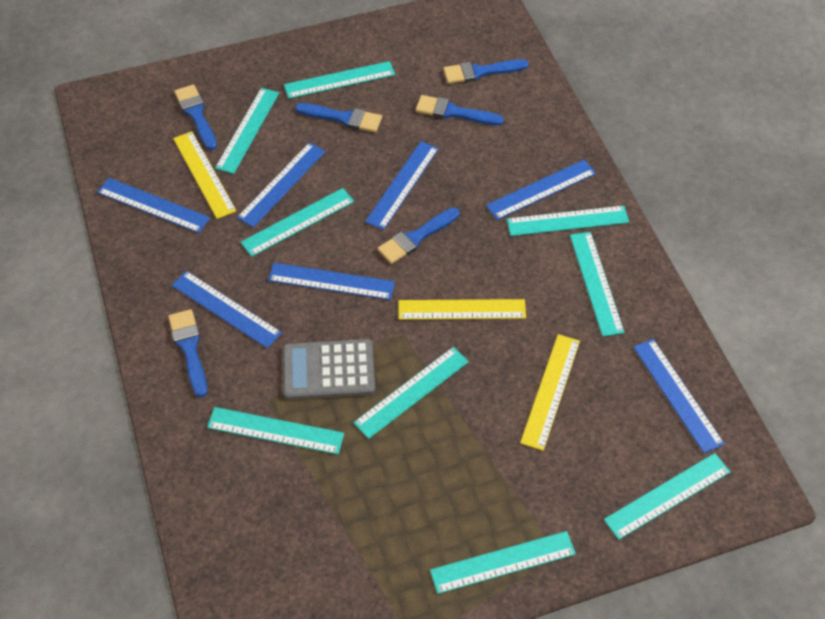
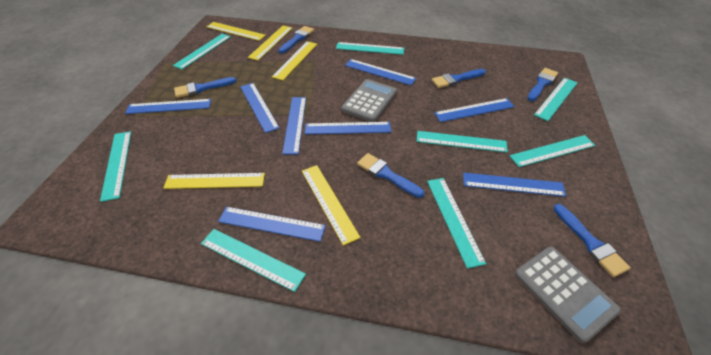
blue ruler: [97,178,210,233] [171,271,282,349] [237,142,326,228] [268,263,395,300] [365,141,439,230] [486,160,596,220] [633,339,725,454] = 7 -> [125,99,211,114] [218,207,326,242] [240,83,279,133] [282,97,306,155] [305,122,391,134] [345,59,416,85] [434,98,514,122] [463,173,566,197] = 8
grey calculator: [283,339,375,400] = 1 -> [341,79,397,122] [515,247,621,343] = 2
turquoise ruler: [207,407,344,454] [215,88,279,174] [241,188,354,257] [284,61,395,99] [353,347,469,439] [430,531,576,594] [507,206,629,236] [570,232,625,337] [604,453,730,540] = 9 -> [100,131,131,202] [173,34,231,69] [201,229,306,292] [336,42,405,55] [416,131,508,152] [427,178,486,269] [510,135,596,167] [534,78,578,121] = 8
yellow ruler: [173,131,236,219] [399,299,526,320] [520,334,580,451] = 3 -> [163,173,265,189] [206,22,266,41] [248,26,292,60] [272,41,317,80] [302,165,361,246] = 5

